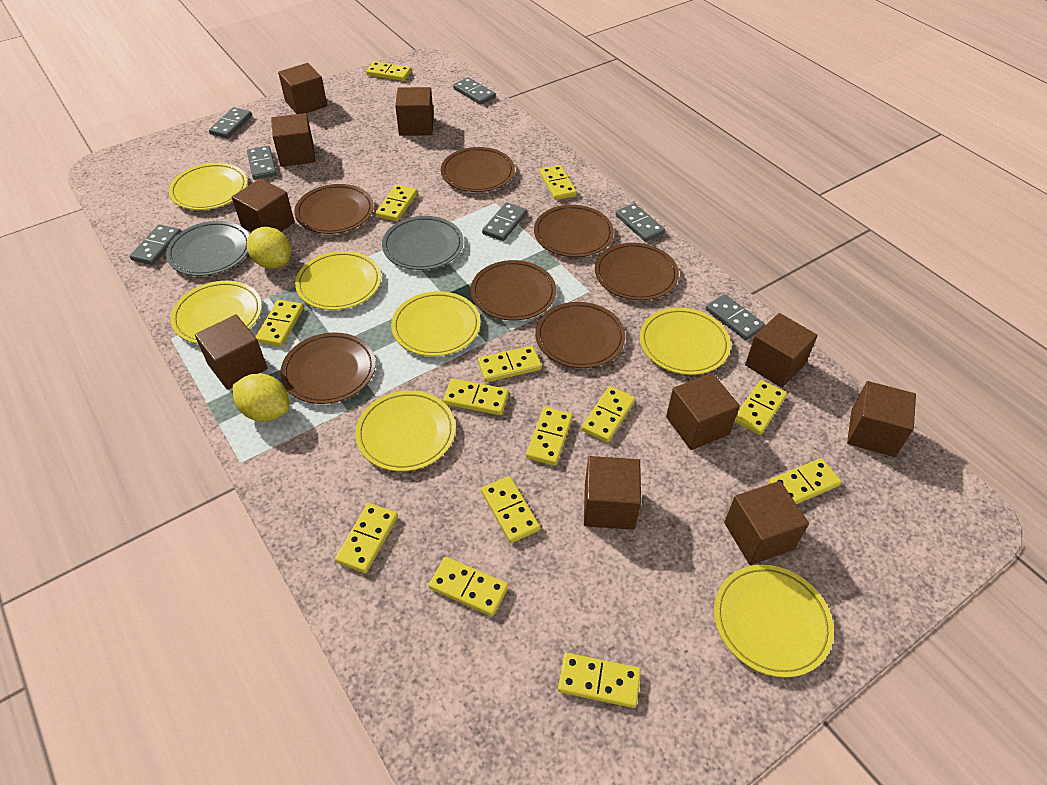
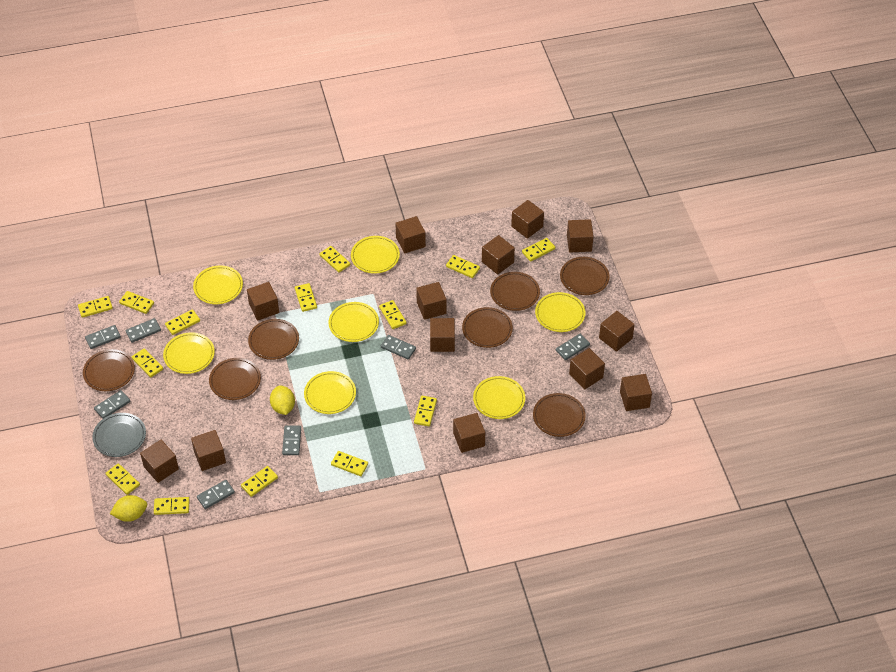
brown cube: [195,314,268,390] [232,178,295,232] [271,113,316,167] [278,63,327,114] [395,87,434,136] [584,456,641,530] [666,373,740,450] [724,481,809,565] [745,313,818,388] [847,381,916,457] = 10 -> [140,440,179,483] [191,430,226,471] [247,282,279,321] [395,216,426,253] [416,282,447,320] [430,318,455,352] [453,413,485,453] [482,235,515,274] [511,200,544,239] [567,219,594,252] [569,348,605,389] [599,311,635,352] [620,374,652,411] = 13
grey plate: [166,221,249,276] [382,216,464,270] = 2 -> [92,413,146,457] = 1

